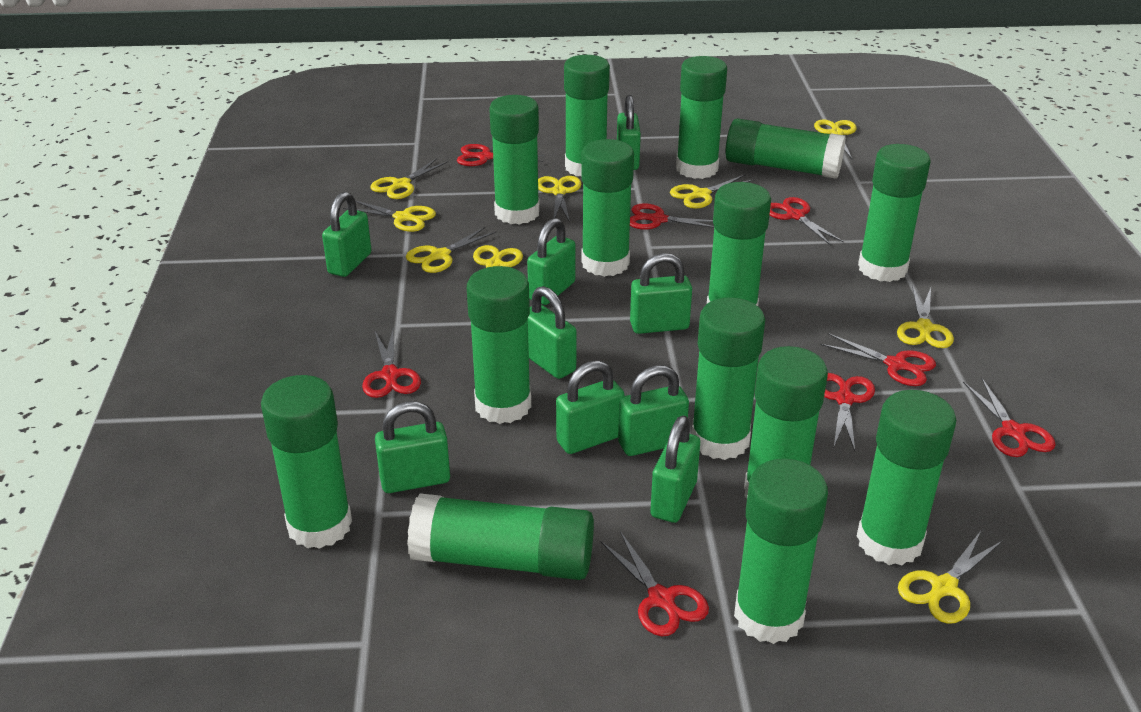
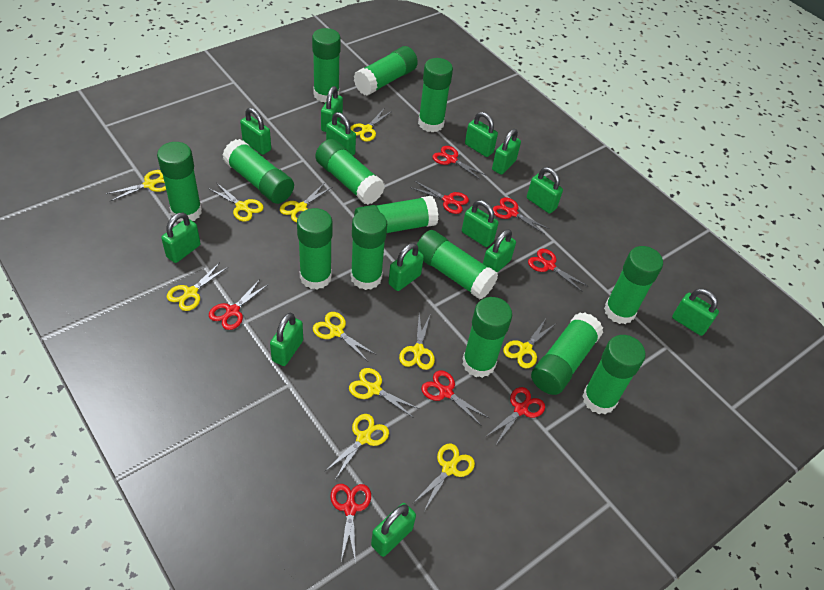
green padlock: [322,192,371,277] [375,401,450,493] [527,218,576,305] [528,286,576,379] [556,360,625,454] [617,95,641,170] [618,365,689,456] [630,253,692,334] [650,416,700,523] = 9 -> [161,213,201,263] [240,108,271,155] [270,313,303,366] [321,86,343,132] [326,112,356,156] [371,503,416,557] [388,243,424,291] [462,200,498,247] [465,112,498,157] [483,229,516,273] [492,129,521,175] [527,167,563,214] [672,289,719,336] = 13
yellow scissors: [343,201,436,232] [370,158,448,199] [406,227,496,273] [466,245,523,300] [538,176,581,222] [670,174,756,209] [814,120,857,159] [897,286,954,348] [898,531,1003,624] = 9 -> [106,170,166,201] [167,262,228,311] [208,183,264,221] [280,184,332,222] [313,312,376,361] [325,414,389,480] [349,368,420,418] [350,109,392,142] [399,313,435,370] [412,443,475,511] [503,317,555,368] = 11

